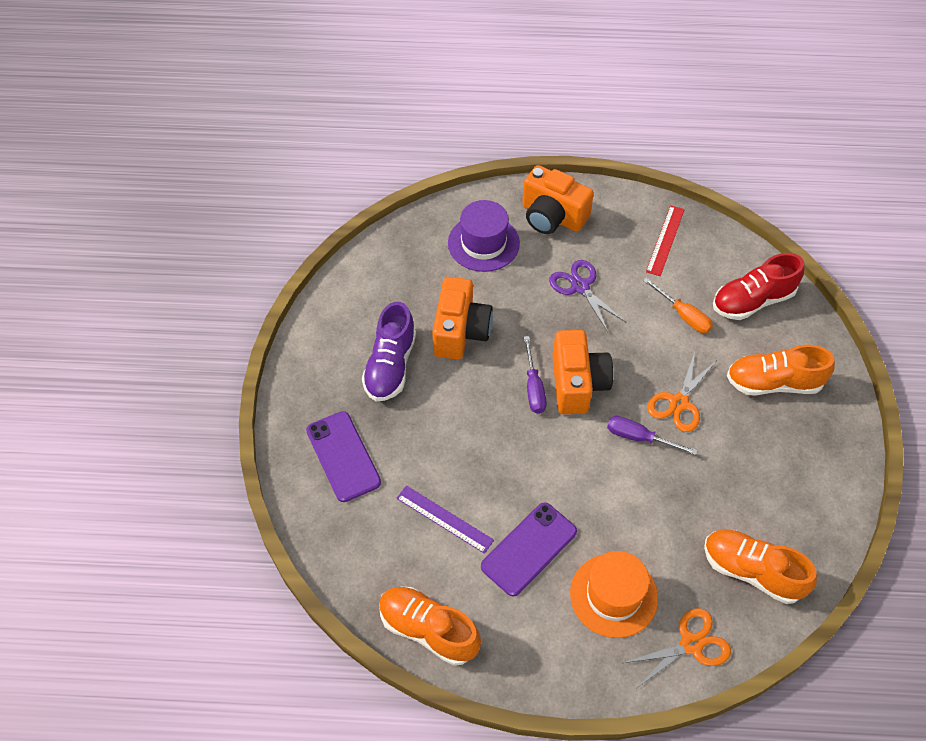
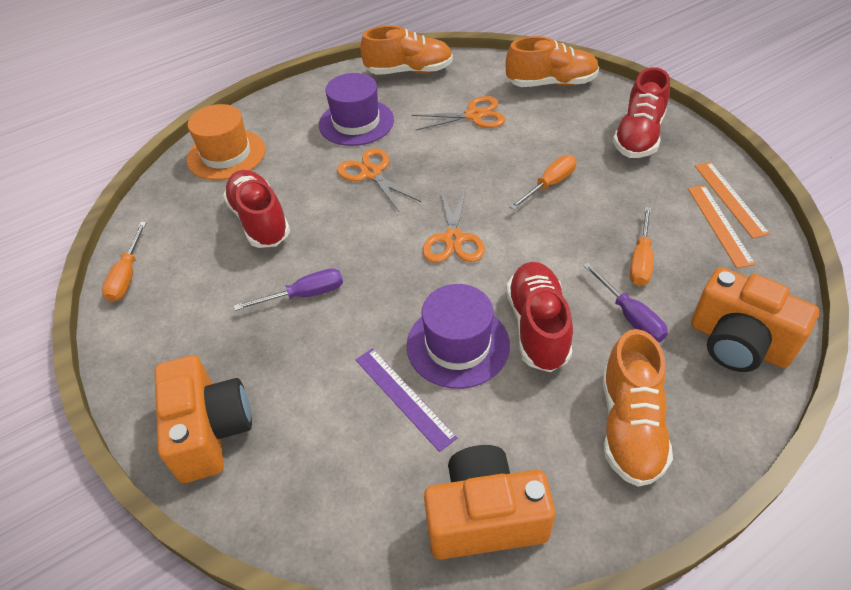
orange ruler: none = 0 -> [688,185,755,268] [695,162,770,238] = 2
orange scissors: [623,608,731,688] [647,352,717,432] = 2 -> [337,148,421,212] [412,96,505,131] [423,188,485,263] = 3
orange screwdriver: [643,278,713,333] = 1 -> [102,222,147,302] [510,155,577,210] [630,207,653,286] = 3
purple hat: [448,200,520,272] = 1 -> [319,73,394,146] [407,284,510,389] = 2
purple phone: [306,411,381,502] [481,502,577,597] = 2 -> none = 0
purple scissors: [549,260,627,332] = 1 -> none = 0
purple shoe: [362,302,416,401] = 1 -> none = 0
red ruler: [646,205,685,276] = 1 -> none = 0
red shoe: [713,253,804,320] = 1 -> [223,170,290,248] [506,262,573,372] [613,67,670,158] = 3

